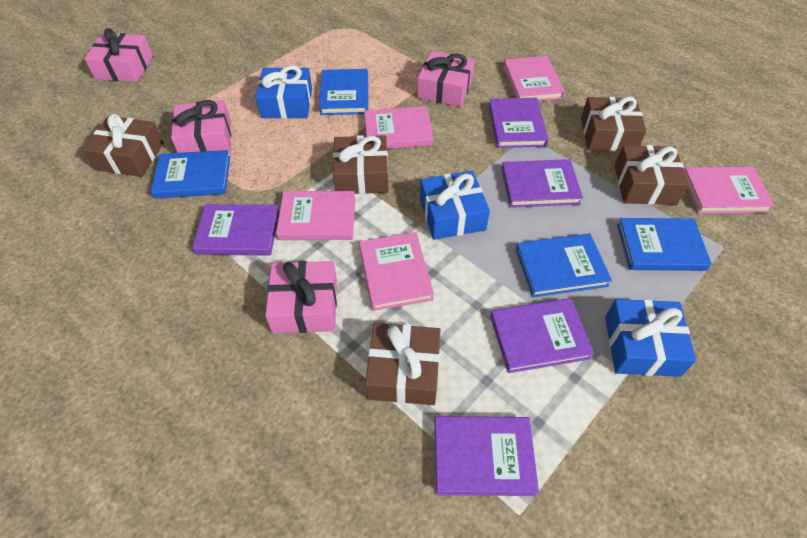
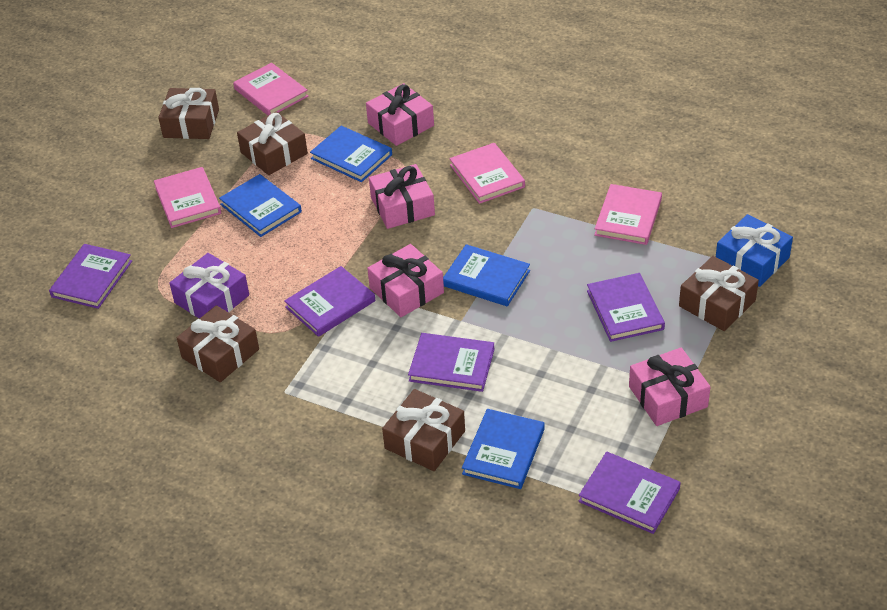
blue gift: [256,66,312,119] [420,171,490,240] [605,299,696,377] = 3 -> [716,214,793,287] = 1
pink book: [276,191,355,240] [359,232,434,311] [364,106,434,149] [503,56,565,101] [684,167,775,214] = 5 -> [154,167,221,228] [233,63,308,115] [449,143,525,204] [594,184,662,245] = 4
purple gift: none = 0 -> [169,253,249,319] = 1

